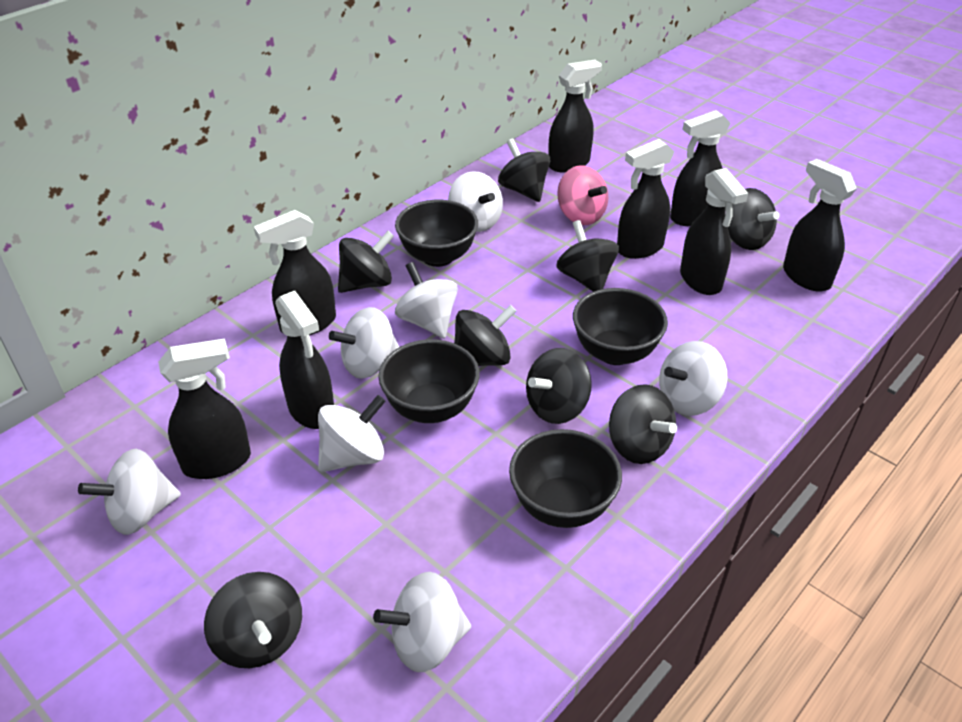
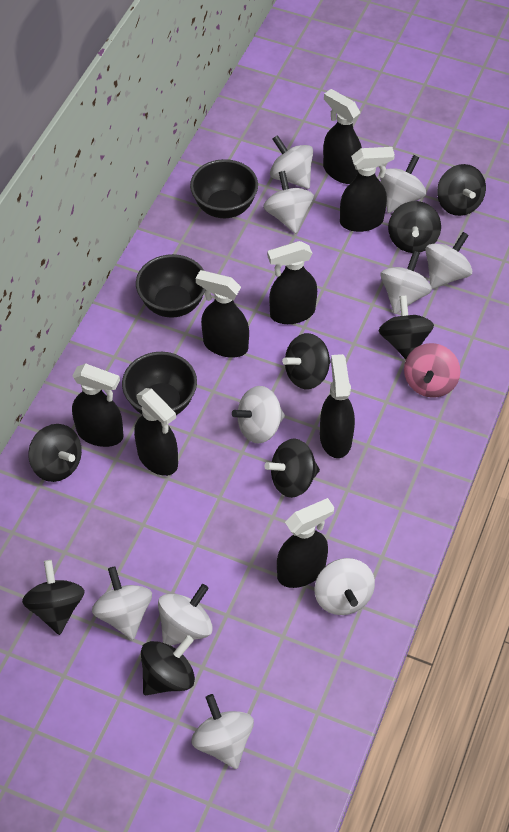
black bowl: [379,339,480,423] [395,200,478,267] [509,429,622,528] [573,288,668,365] = 4 -> [122,352,197,415] [136,254,206,318] [190,159,258,218] = 3
white spinning top: [78,449,181,535] [318,395,386,472] [329,307,399,379] [373,572,471,672] [395,262,458,339] [448,171,503,232] [659,341,728,416] = 7 -> [92,566,152,640] [158,584,213,646] [191,694,254,769] [232,386,285,444] [263,171,314,233] [270,135,313,189] [315,558,375,615] [380,155,426,213] [381,251,432,314] [426,232,472,289] = 10

